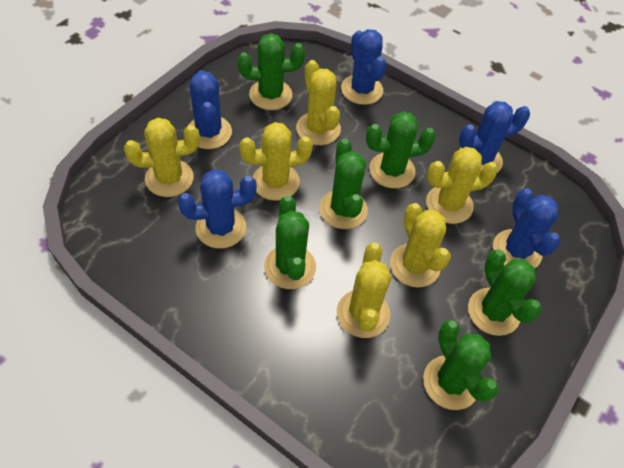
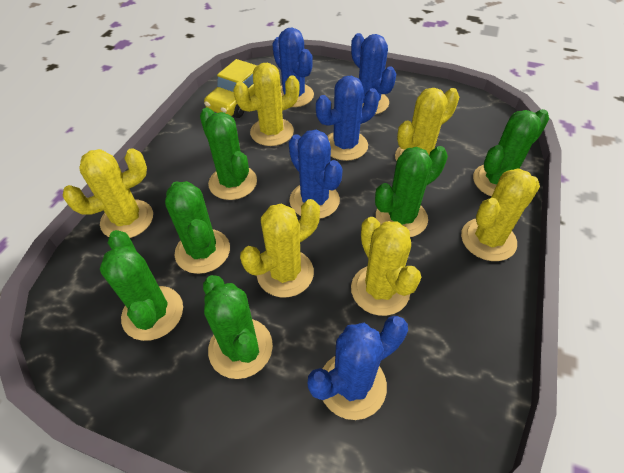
yellow car: none = 0 -> [204,59,257,118] = 1

